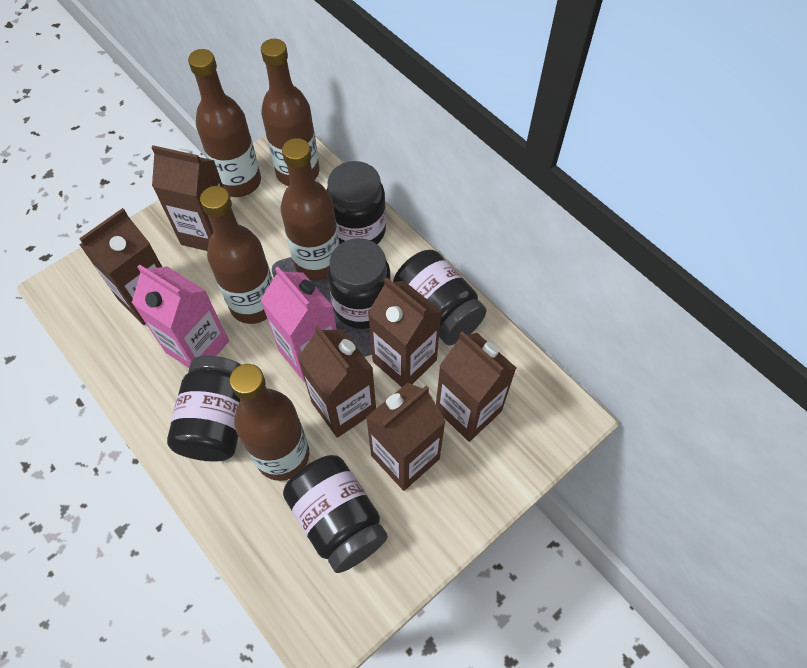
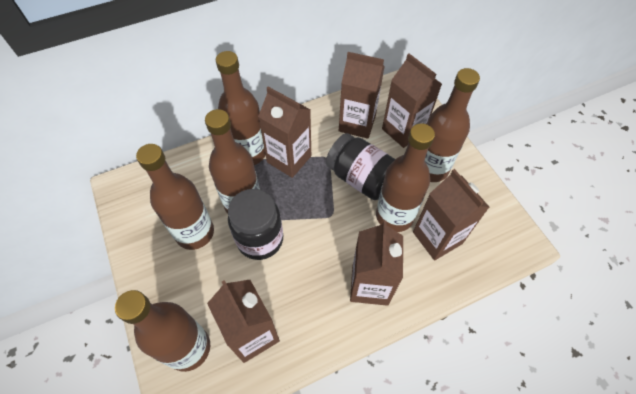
black jar: [167,356,241,461] [283,455,388,573] [326,161,386,244] [327,238,391,329] [393,250,487,346] = 5 -> [228,189,283,260] [326,133,395,200] = 2
brown bottle: [188,49,261,197] [200,186,273,324] [230,364,309,481] [261,39,320,186] [281,138,339,280] = 5 -> [115,290,210,372] [136,144,214,250] [205,109,260,214] [216,51,265,165] [376,123,435,232] [425,68,480,182] = 6
pink carton: [132,264,229,368] [261,267,337,382] = 2 -> none = 0

